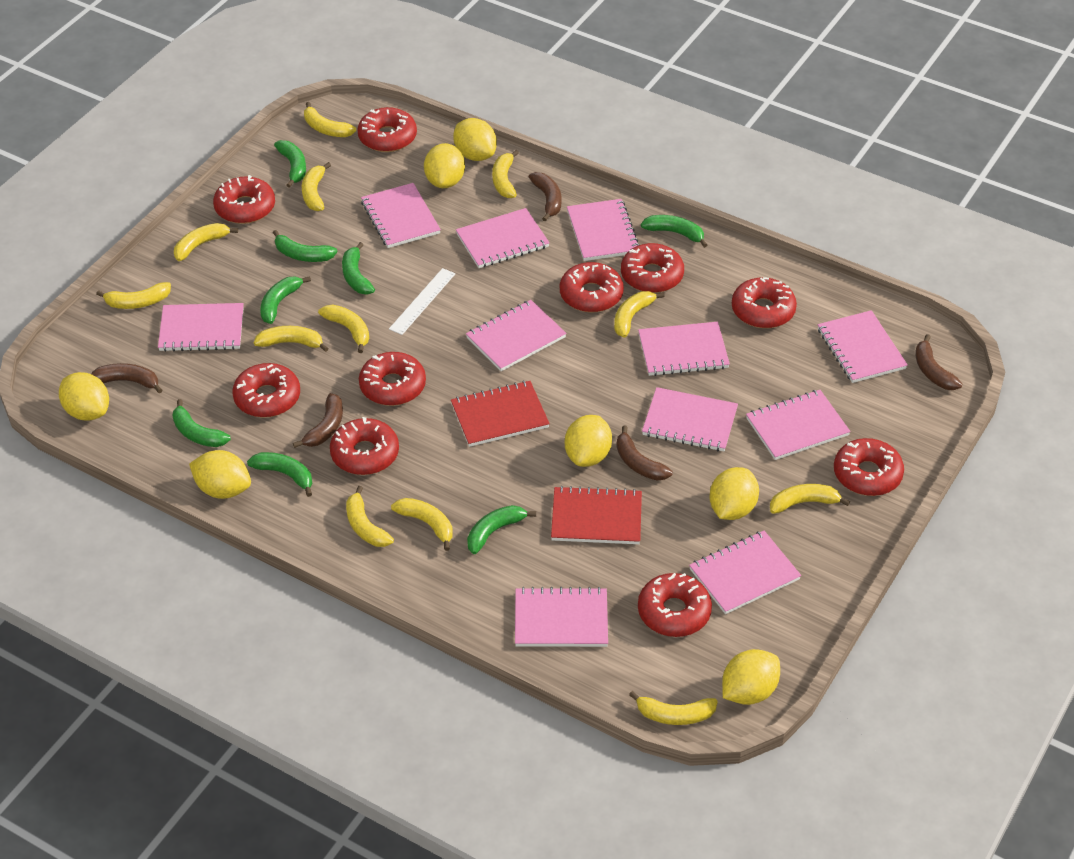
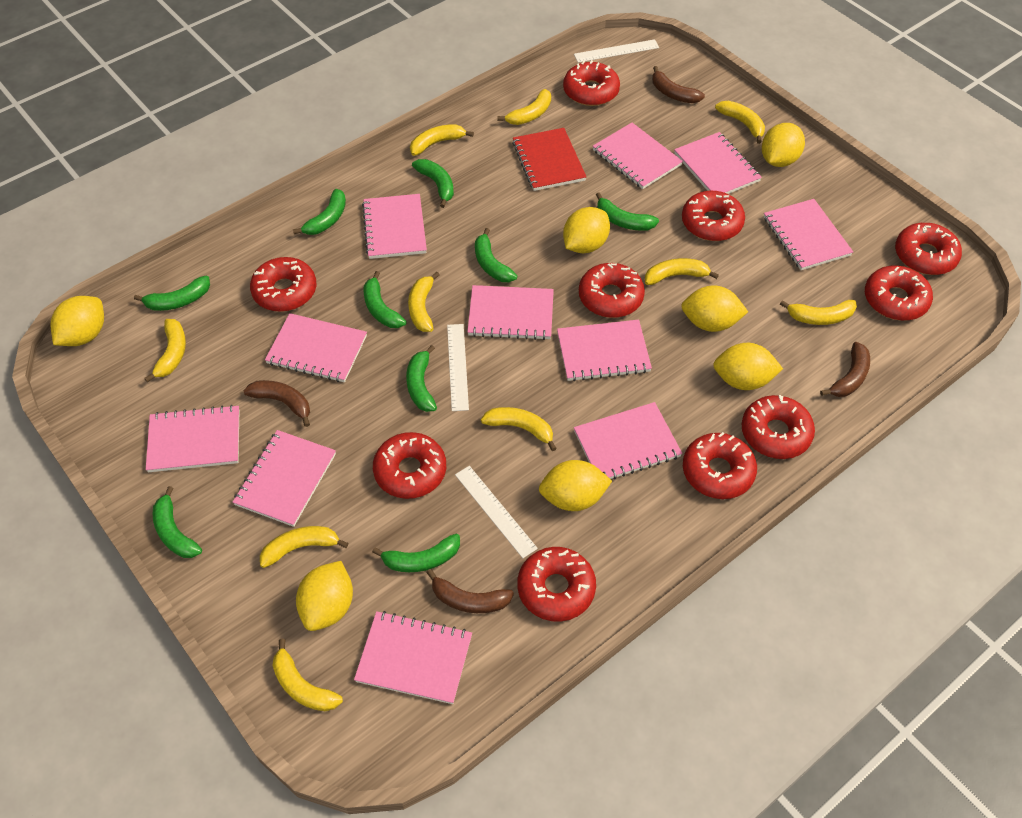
brown banana: [91,363,163,394] [293,393,343,448] [529,172,562,221] [616,425,673,480] [915,334,962,390] = 5 -> [243,380,310,427] [427,569,514,613] [652,66,705,103] [820,342,870,397] = 4
green banana: [172,399,231,447] [247,452,312,497] [260,276,311,324] [273,230,338,262] [274,140,306,188] [342,242,375,294] [467,505,536,554] [641,215,707,248] = 8 -> [134,276,210,311] [152,486,202,558] [293,189,346,235] [363,271,407,328] [372,534,460,572] [406,345,437,412] [412,159,454,208] [475,228,517,282] [596,192,659,231] = 9
red notebook: [451,381,550,447] [551,486,642,544] = 2 -> [512,128,587,191] = 1
white ruler: [389,268,455,335] = 1 -> [447,324,469,411] [455,466,538,558] [574,39,659,63] = 3
yellow banana: [96,282,171,309] [174,223,238,261] [253,326,329,352] [302,162,331,211] [304,102,356,137] [318,305,369,353] [346,486,394,547] [391,498,453,551] [492,150,519,198] [614,291,665,338] [629,691,718,725] [770,484,850,514] = 12 -> [144,319,186,383] [260,526,348,568] [272,639,343,711] [408,272,440,332] [410,124,474,156] [481,407,557,451] [497,89,551,125] [645,258,719,285] [715,101,765,144] [780,300,857,325] = 10

